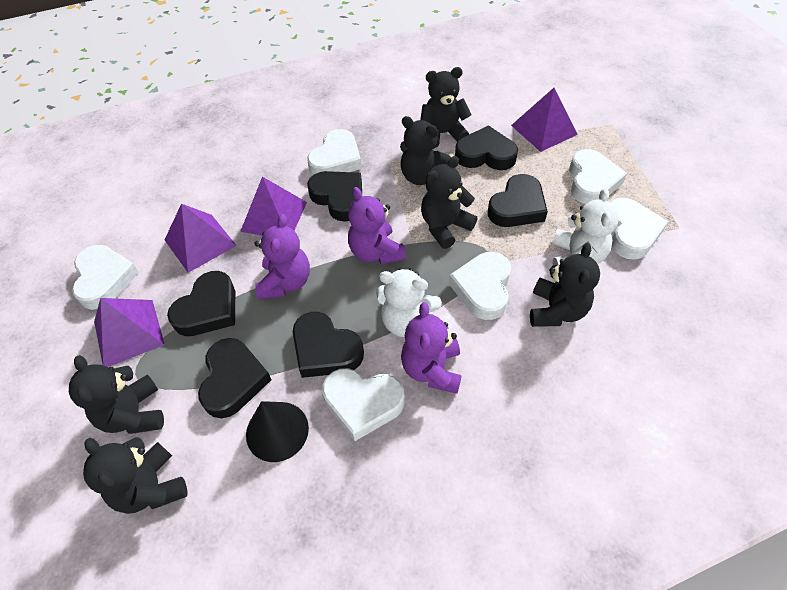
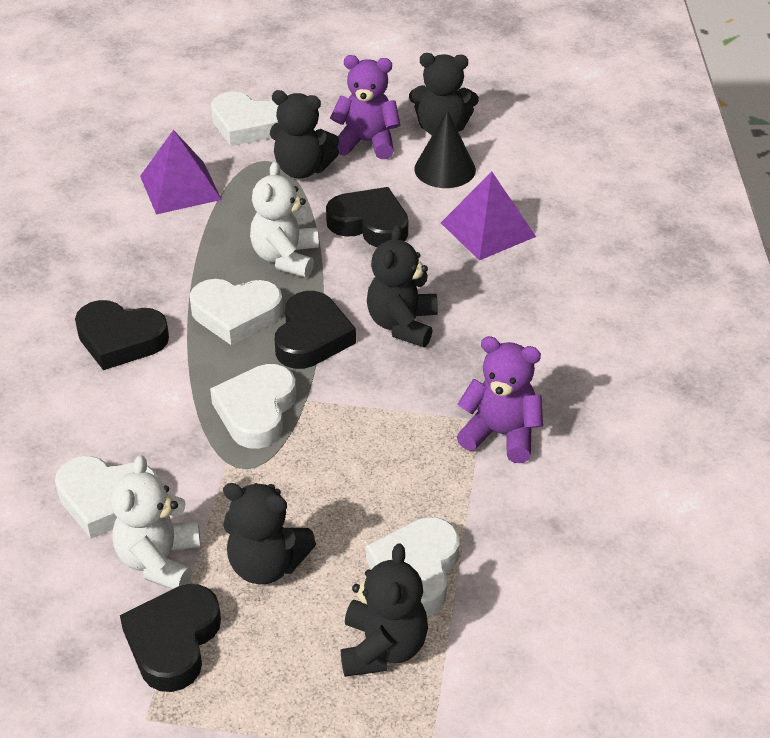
black heart: [167,271,235,336] [198,338,271,418] [293,312,364,378] [307,171,362,221] [455,125,518,170] [488,174,548,227] = 6 -> [75,300,169,370] [120,584,221,692] [275,291,356,369] [326,187,408,247] = 4
black teddy bear: [69,355,164,434] [83,437,188,514] [400,116,451,185] [420,67,471,148] [421,156,477,249] [530,243,600,327] = 6 -> [223,483,316,584] [270,90,339,179] [341,543,428,677] [367,225,438,347] [409,53,479,135] = 5
purple pyramid: [94,298,165,367] [165,204,237,273] [240,177,307,236] [511,88,578,152] = 4 -> [140,130,222,214] [441,171,536,260] = 2
purple teddy bear: [254,214,310,300] [348,187,406,264] [401,302,462,394] = 3 -> [330,55,401,159] [457,336,543,463] = 2
white heart: [72,245,139,310] [307,129,362,175] [322,368,405,441] [449,252,511,320] [569,149,627,204] [610,198,668,260] = 6 -> [55,456,158,539] [189,279,283,345] [210,364,296,449] [211,92,278,146] [366,517,460,616] = 5

